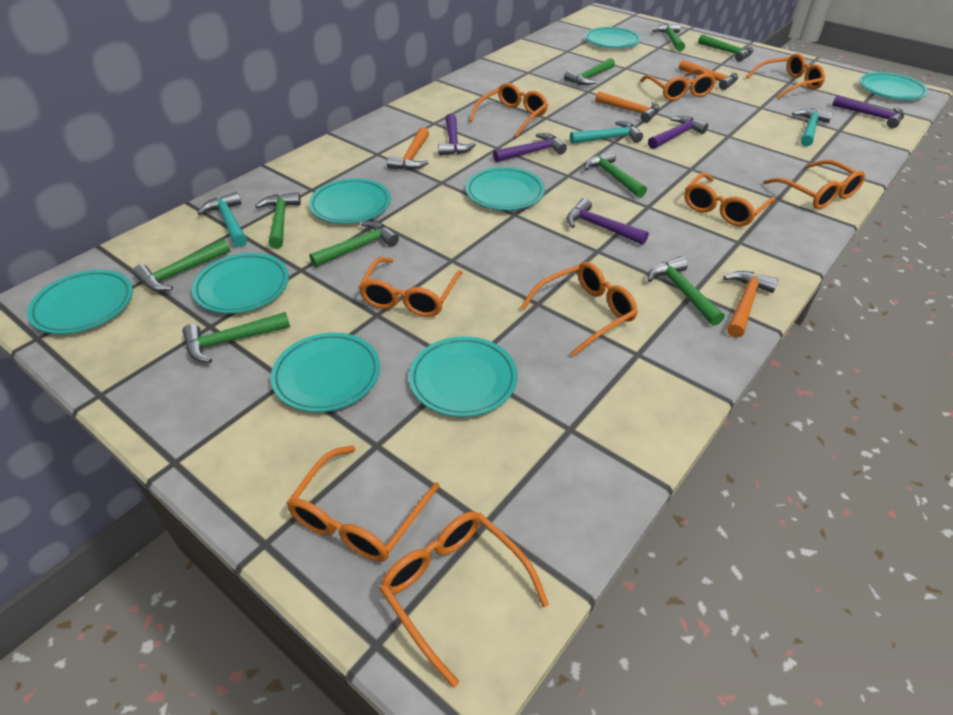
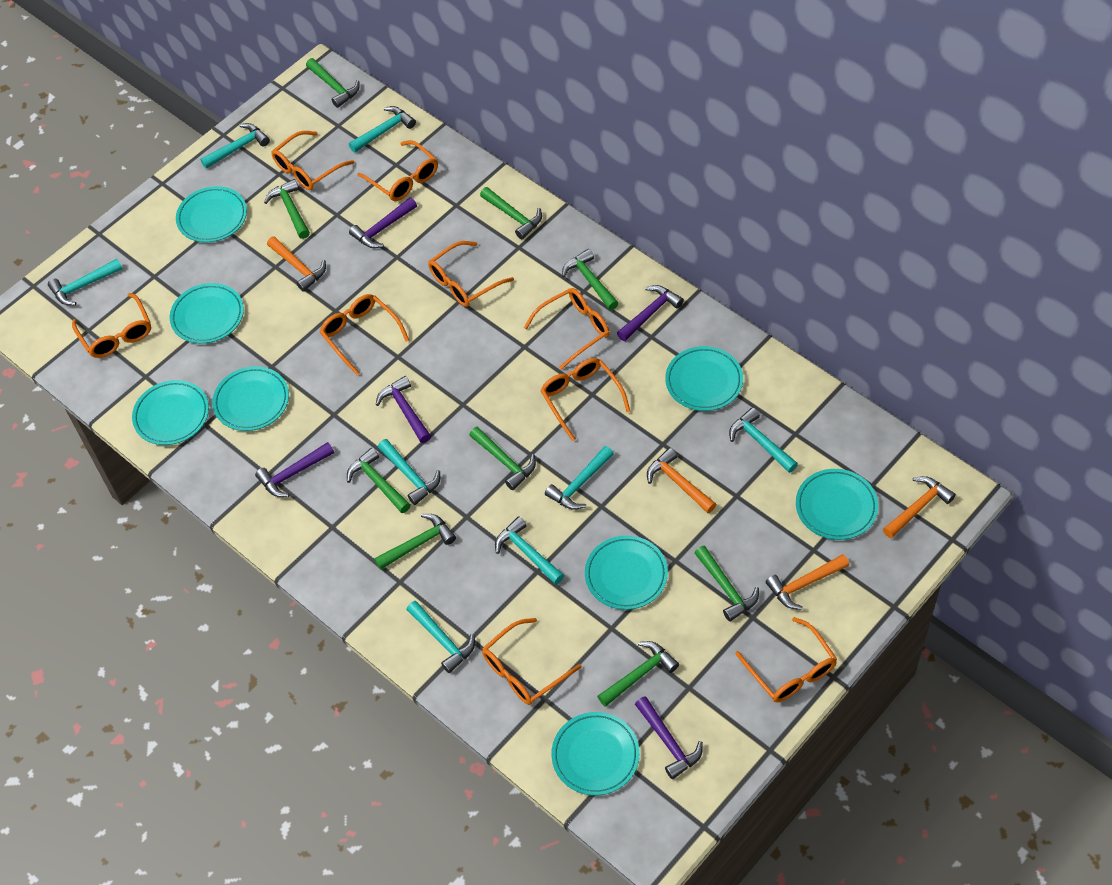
turquoise hammer: [198,192,247,247] [570,121,643,144] [792,109,833,146] = 3 -> [48,259,123,305] [200,123,270,169] [349,106,416,153] [378,439,440,505] [406,601,475,673] [495,516,564,585] [545,446,614,510] [729,407,798,473] = 8

